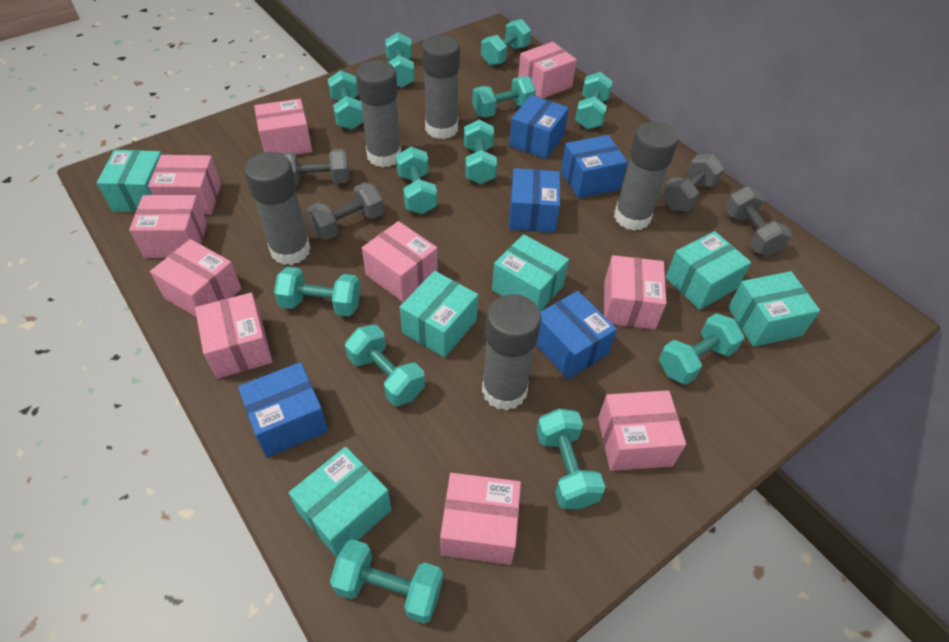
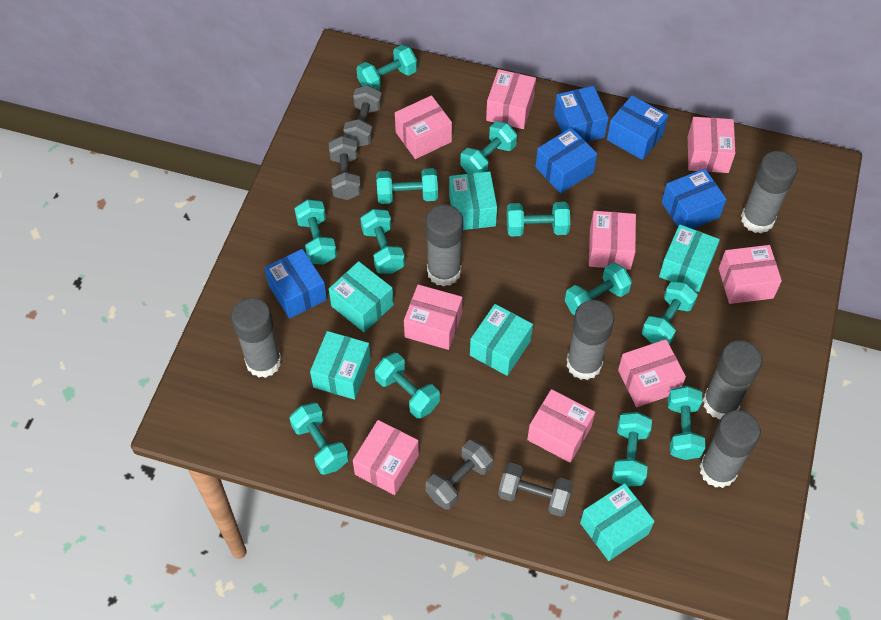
grey glue stick: [244,152,311,265] [356,60,401,168] [422,35,460,139] [482,294,542,411] [614,122,678,231] = 5 -> [231,297,282,378] [425,204,463,287] [566,300,614,380] [700,410,760,488] [703,340,762,420] [741,151,798,234] = 6
pink box: [129,195,207,258] [148,155,221,215] [150,239,242,318] [195,293,273,379] [254,99,312,155] [362,221,438,302] [440,473,521,565] [518,42,577,99] [598,390,686,471] [604,255,667,329] = 10 -> [353,420,419,495] [395,95,452,159] [404,284,462,350] [486,69,536,129] [527,389,595,463] [589,211,636,270] [618,339,686,407] [688,117,735,173] [719,245,782,304] = 9

